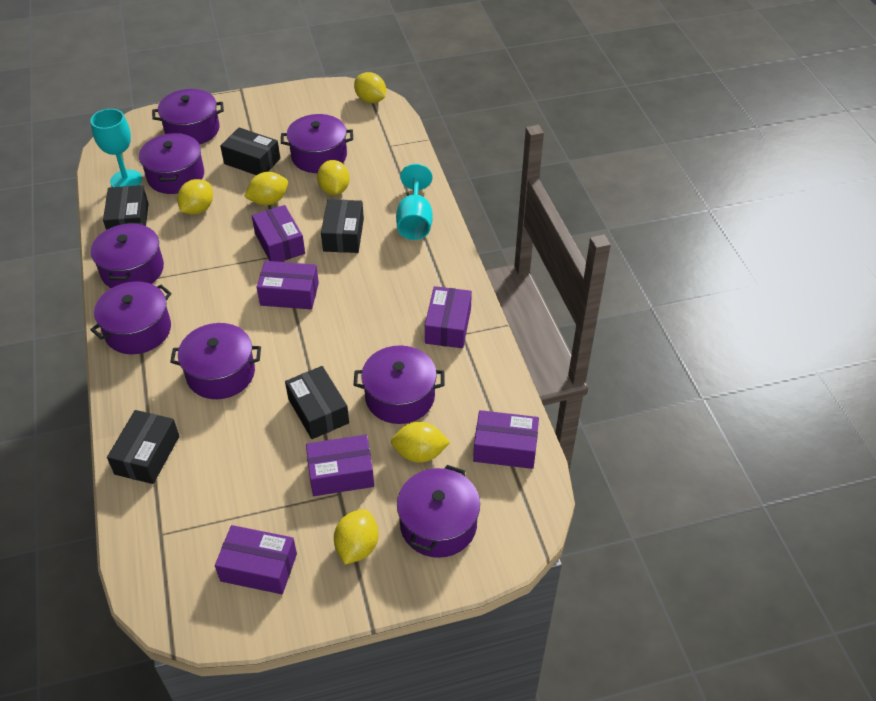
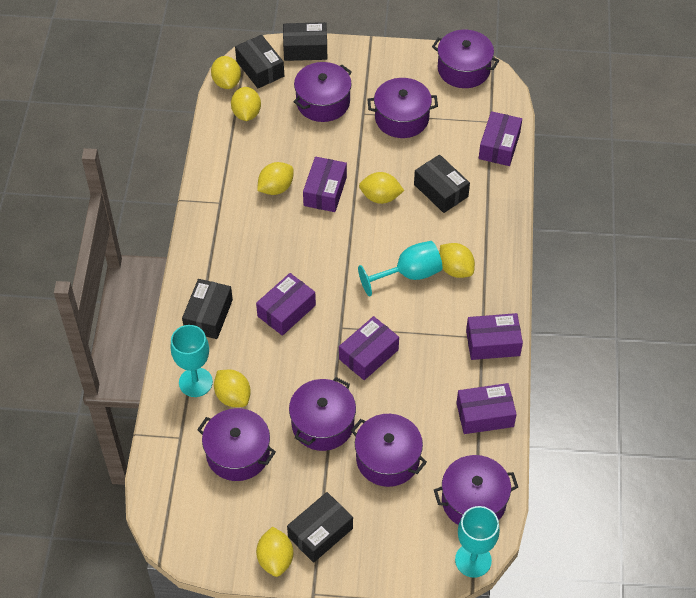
purple pot: [90,281,172,354] [91,223,164,288] [139,133,204,194] [152,89,224,144] [170,323,261,399] [281,114,353,173] [354,345,444,424] [397,465,480,558] = 8 -> [197,408,276,481] [289,377,356,451] [293,62,352,122] [351,414,427,487] [367,78,438,138] [432,30,499,88] [434,455,518,525] = 7
turquoise goblet: [90,109,142,187] [396,164,433,240] = 2 -> [170,325,213,397] [358,241,442,296] [455,506,500,578] = 3
yellow lemon: [177,179,213,215] [244,172,288,205] [317,160,350,195] [334,509,378,564] [354,72,386,103] [391,422,450,463] = 6 -> [211,56,241,89] [214,369,251,407] [231,87,261,121] [256,527,293,577] [257,162,294,195] [359,172,404,204] [439,243,475,278] = 7

